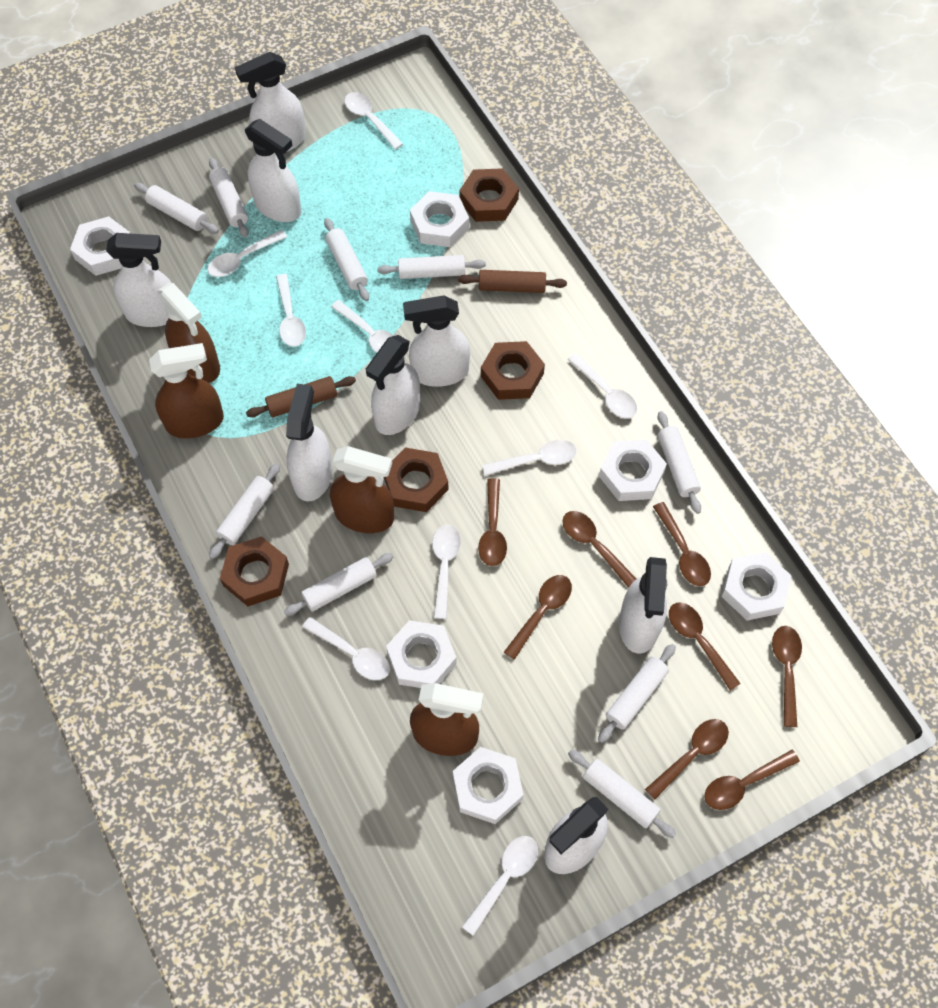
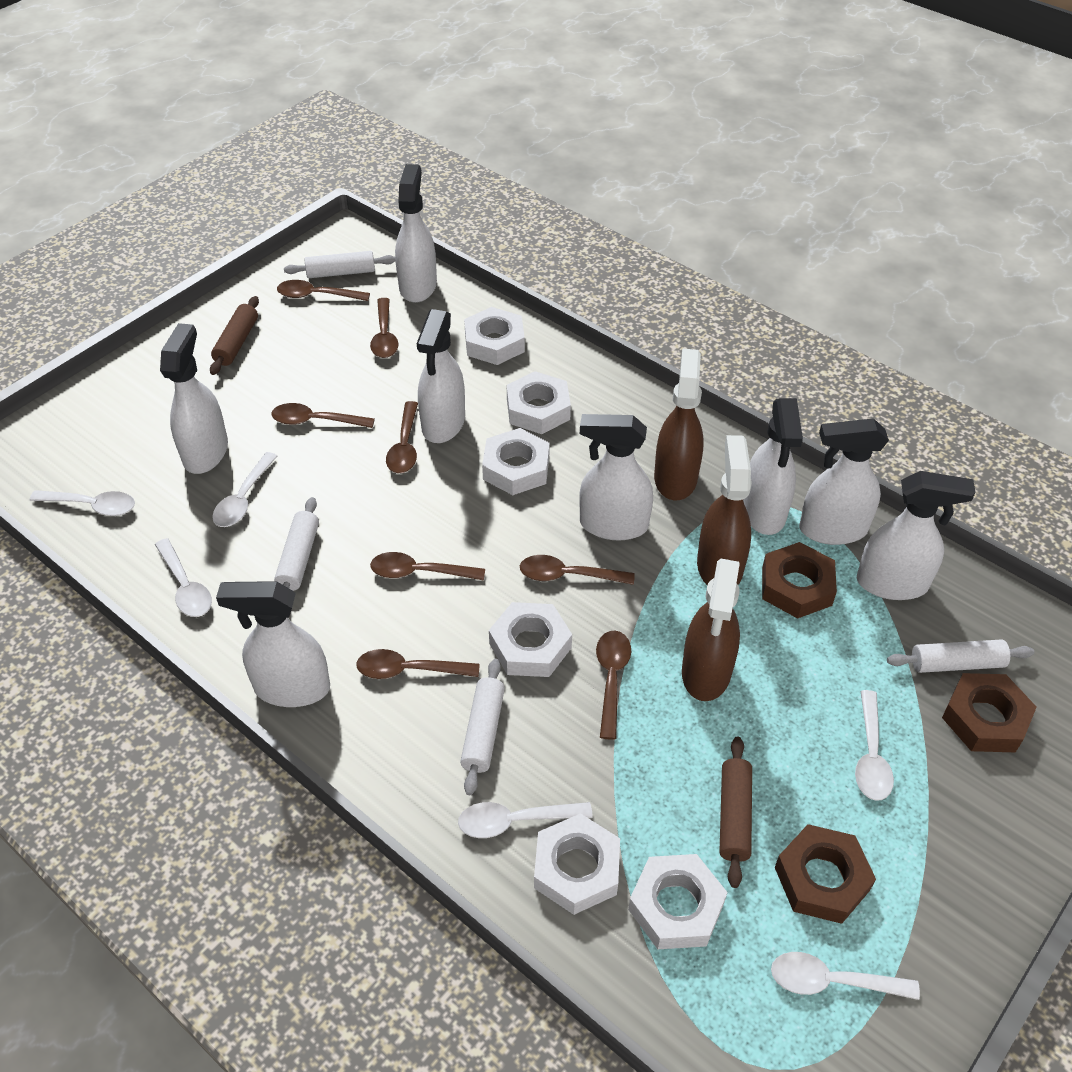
brown nut: [220,536,289,606] [384,447,449,512] [459,168,519,222] [481,341,545,400] = 4 -> [762,542,837,619] [775,824,876,924] [942,673,1036,752] = 3
brown spray bottle: [149,343,224,438] [158,283,220,383] [330,446,394,533] [410,683,484,756] = 4 -> [654,349,704,500] [682,559,740,701] [697,435,752,585] = 3
white rolling pin: [134,183,219,234] [209,158,249,238] [209,463,280,559] [284,553,393,616] [324,218,369,301] [377,255,486,279] [568,750,676,838] [598,644,676,743] [657,411,701,514] = 9 -> [274,497,319,591] [284,251,395,278] [460,659,505,795] [887,640,1034,673] = 4
white spoon: [208,230,287,277] [276,274,306,347] [302,617,390,680] [331,300,394,353] [344,92,403,150] [432,524,461,619] [462,836,538,936] [482,440,577,476] [567,353,637,418] = 9 -> [30,490,135,516] [155,538,212,617] [212,452,277,527] [458,802,593,838] [771,952,920,1000] [855,690,894,801] = 6

